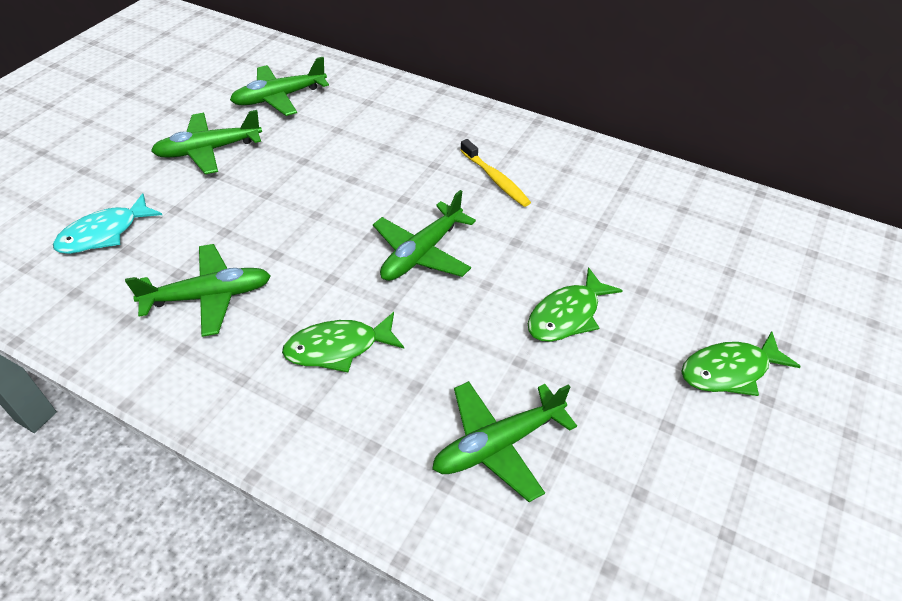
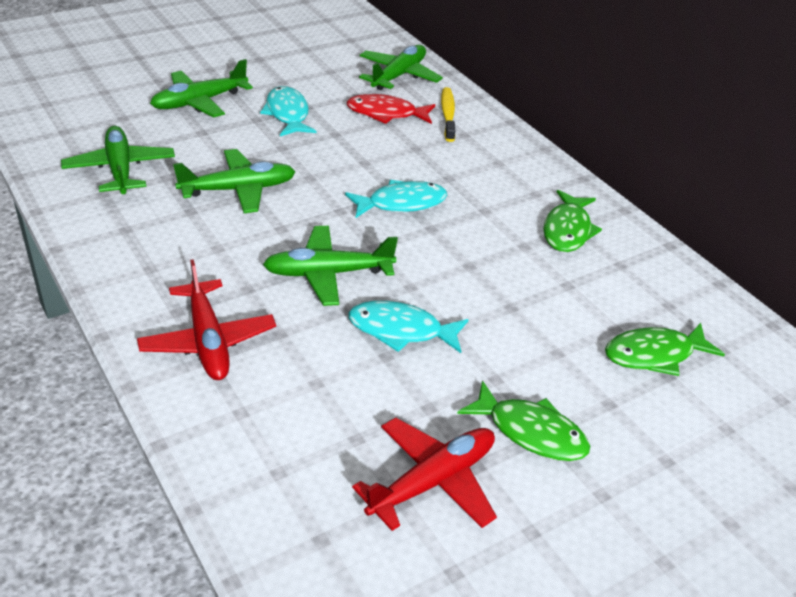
red fish: none = 0 -> [347,94,435,124] = 1
red plane: none = 0 -> [137,259,276,380] [352,417,497,531] = 2
turquoise fish: [53,193,162,254] = 1 -> [260,86,316,136] [345,180,447,218] [348,301,469,353] = 3

